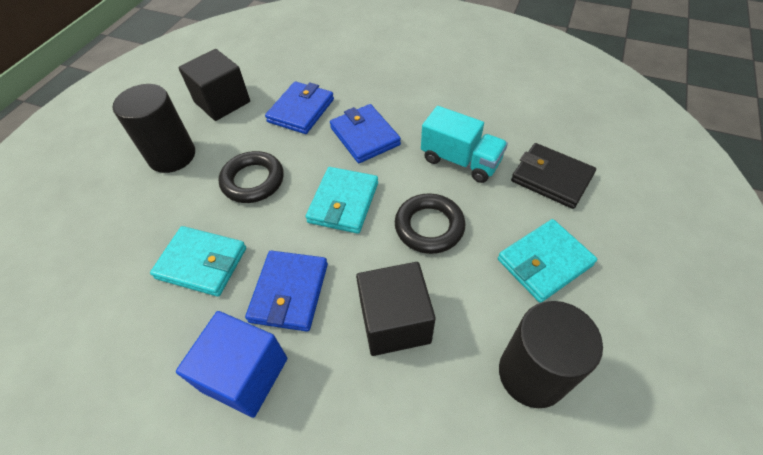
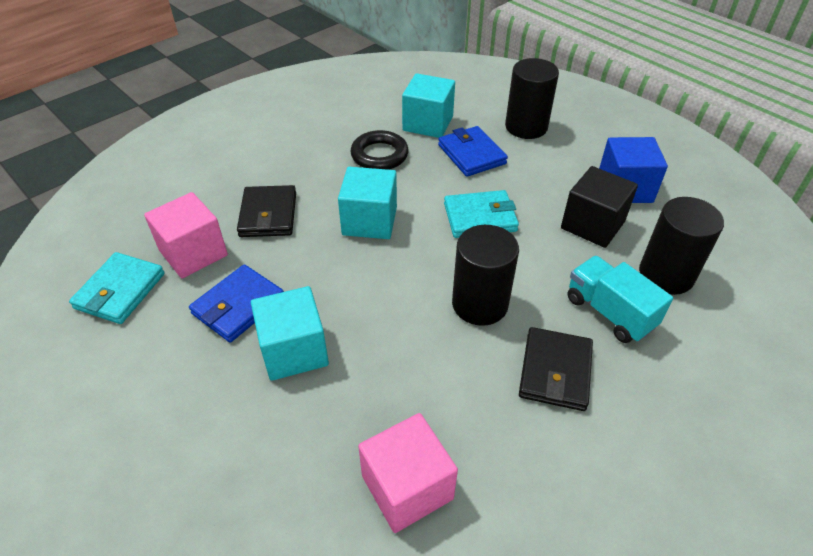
black cube: [178,49,250,121] [356,262,436,356] = 2 -> [561,166,638,248] = 1
black cylinder: [113,84,195,173] [499,301,603,408] = 2 -> [452,225,519,326] [505,58,559,139] [639,197,724,295] = 3
black ring: [219,151,284,203] [395,193,465,254] = 2 -> [350,130,409,170] = 1
black wallet: [511,143,596,209] = 1 -> [237,185,296,237] [519,327,593,411] = 2
blue wallet: [245,251,328,332] [265,81,334,134] [330,104,401,163] = 3 -> [189,264,284,342] [438,126,508,177] = 2
pink cube: none = 0 -> [144,192,228,278] [358,413,458,533] = 2
turquoise cube: none = 0 -> [251,286,329,381] [338,167,397,239] [402,73,455,138] = 3
turquoise wallet: [150,226,246,297] [306,167,378,234] [498,219,597,303] = 3 -> [69,252,165,324] [444,190,519,238] = 2

